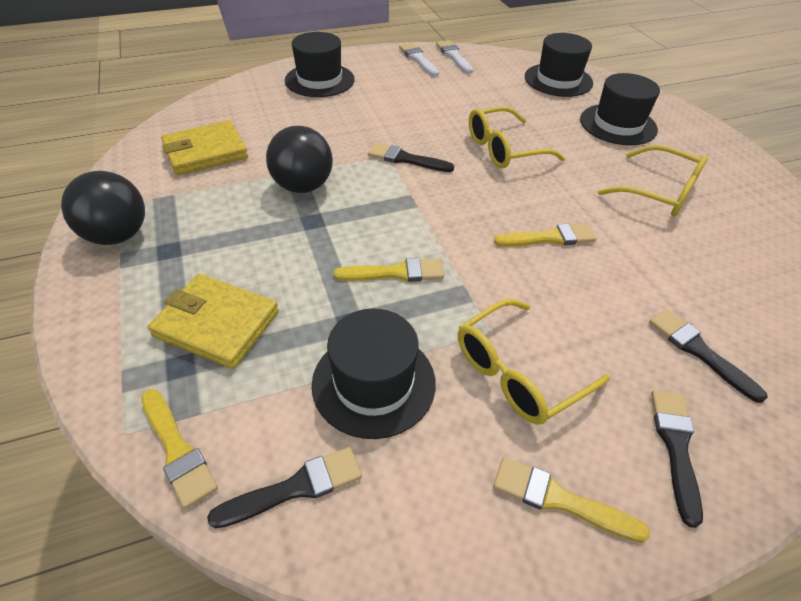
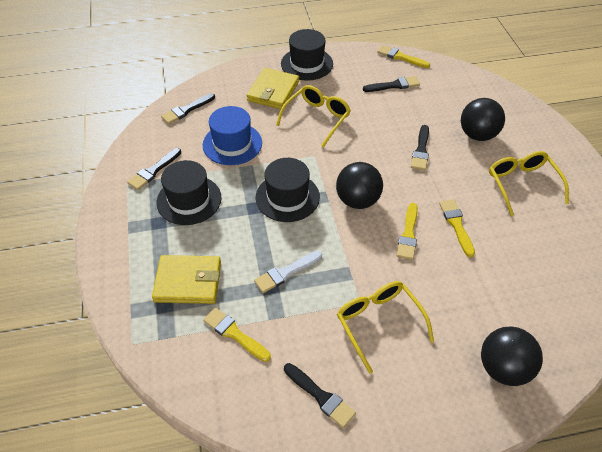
black ball: [61,171,145,245] [266,126,333,193] = 2 -> [336,162,383,209] [461,98,505,141] [481,327,543,386] = 3
black brush: [207,447,362,528] [368,143,454,172] [649,309,768,403] [651,390,703,528] = 4 -> [127,148,181,190] [161,93,215,124] [284,363,356,428] [363,76,420,92] [411,125,429,170] = 5
black hat: [285,32,355,97] [312,309,436,439] [525,33,593,97] [580,73,660,145] = 4 -> [156,160,222,225] [256,158,320,222] [281,29,333,80] = 3
blue hat: none = 0 -> [203,106,262,165] = 1
white brush: [399,43,439,76] [436,40,473,74] = 2 -> [254,251,322,293] = 1

